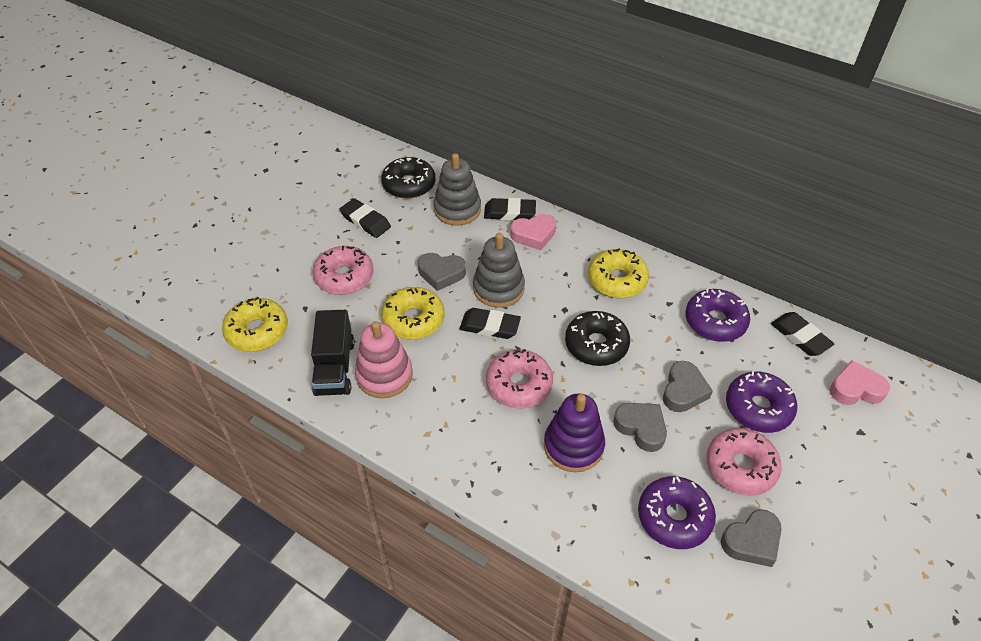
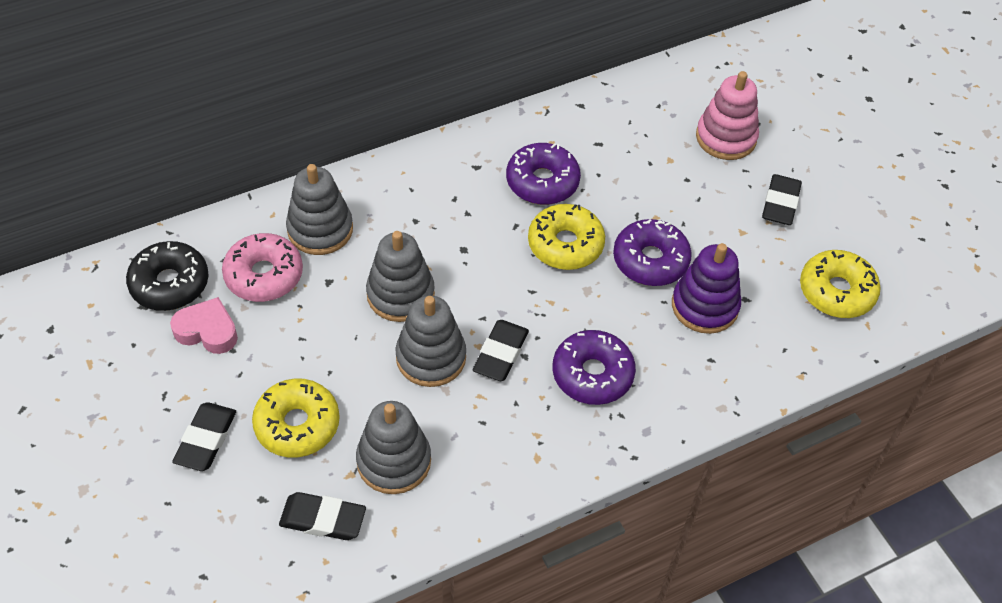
black donut: [381,157,436,199] [565,311,630,366] = 2 -> [126,241,209,311] = 1
black truck: [311,310,355,396] = 1 -> none = 0
grey heart: [418,253,466,291] [613,403,667,452] [663,361,713,412] [721,509,782,567] = 4 -> none = 0
grey stacking toy: [434,153,481,225] [473,233,525,308] = 2 -> [286,164,353,255] [356,401,431,494] [366,231,435,322] [396,296,466,387] = 4
pink donut: [312,246,374,295] [486,349,553,409] [706,428,782,496] = 3 -> [222,233,303,302] = 1
pink heart: [510,214,556,250] [830,360,890,405] = 2 -> [170,297,238,354] = 1

